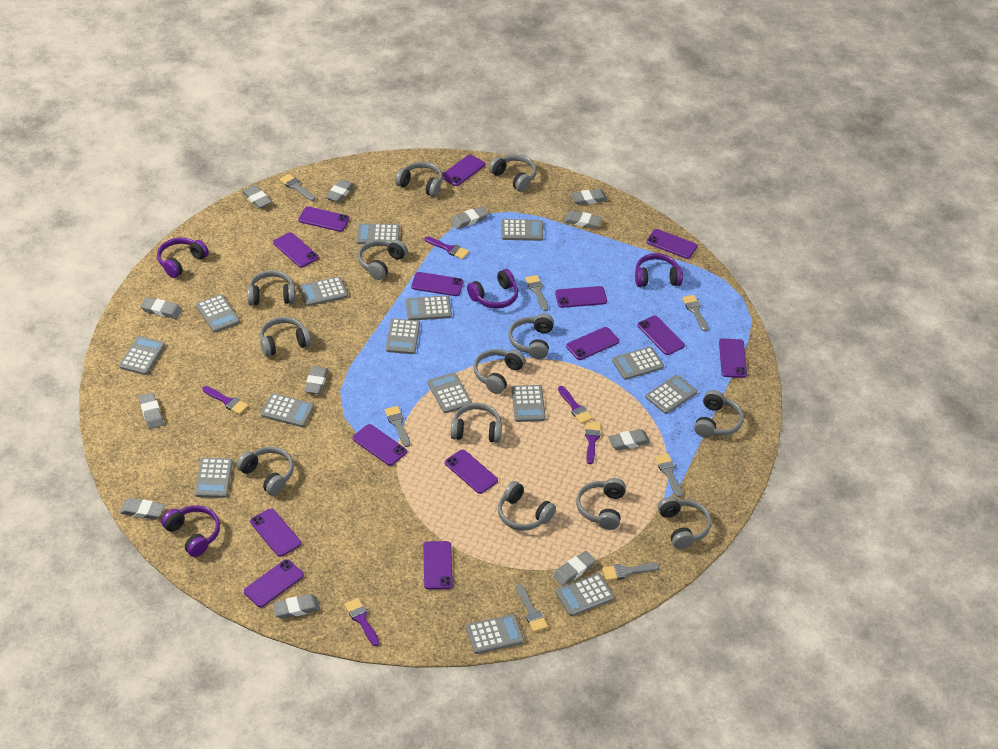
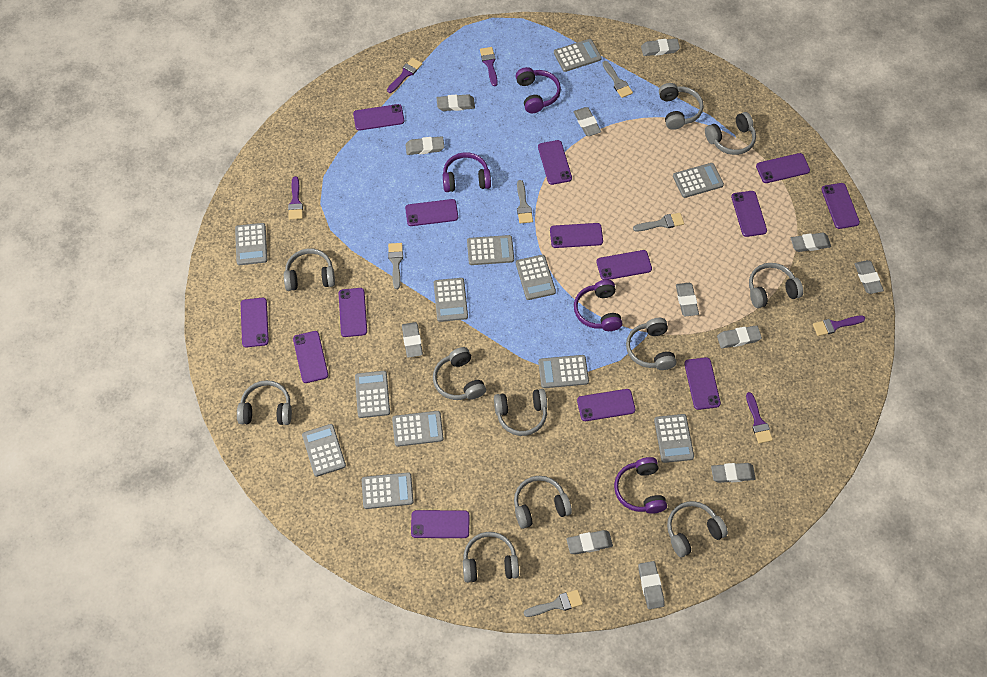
grey brush: [280,174,315,201] [385,406,410,447] [516,584,548,632] [525,275,548,311] [603,563,660,581] [655,454,683,497] [682,295,708,332] = 7 -> [388,243,403,289] [517,180,533,223] [524,590,583,617] [602,61,633,98] [633,213,684,231] = 5
grey calculator: [119,336,165,375] [195,458,233,498] [196,294,240,332] [261,393,314,427] [299,277,348,306] [356,223,400,244] [386,318,420,354] [406,296,452,320] [428,373,472,413] [466,614,524,654] [501,219,543,241] [511,385,546,422] [556,573,614,616] [612,347,664,380] [646,375,697,414] = 15 -> [235,223,267,265] [302,424,346,477] [355,371,390,418] [362,472,414,509] [392,411,444,447] [434,278,468,322] [467,235,514,265] [516,255,556,300] [538,355,589,388] [554,39,602,72] [654,414,694,463] [673,163,724,198] = 12
grey headphones: [236,447,294,495] [247,270,295,305] [260,317,311,357] [358,239,407,280] [395,162,443,197] [450,403,502,443] [473,349,526,394] [489,155,537,192] [498,481,556,531] [508,314,554,359] [576,478,626,530] [658,496,711,549] [694,390,744,438] = 13 -> [237,380,292,425] [284,248,335,291] [433,347,486,400] [463,532,519,583] [494,389,547,436] [514,476,572,529] [626,318,676,370] [659,83,703,130] [667,501,728,557] [705,112,756,155] [749,263,803,308] = 11

